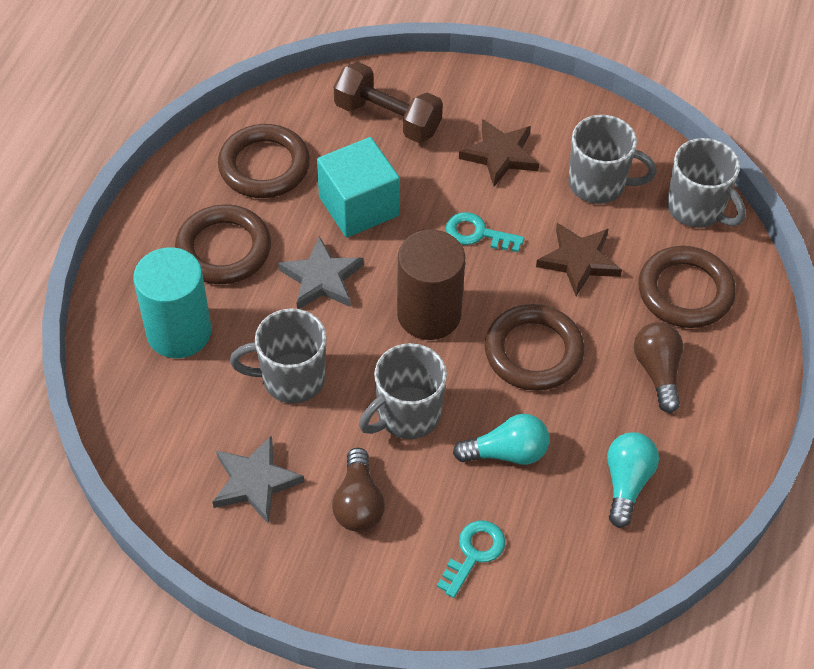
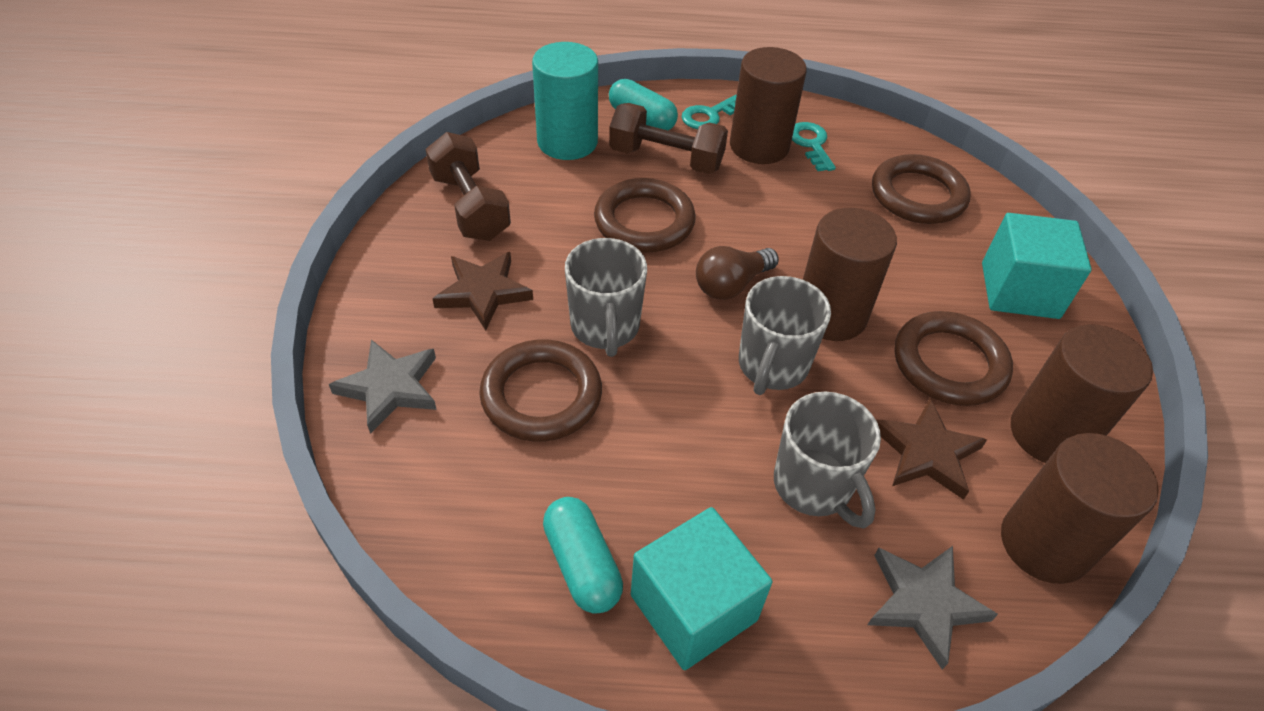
brown cylinder: [397,230,465,340] = 1 -> [730,47,807,164] [803,208,897,341] [1001,433,1159,584] [1011,324,1153,463] = 4
brown dumbbell: [334,62,443,143] = 1 -> [425,132,511,241] [609,103,728,174] = 2
brown light bulb: [332,448,385,532] [634,322,683,413] = 2 -> [696,246,779,300] = 1
grey mug: [230,309,326,404] [359,343,447,439] [568,115,657,204] [667,138,746,228] = 4 -> [565,238,647,357] [739,276,831,395] [774,392,881,529] = 3
turquoise capsule: none = 0 -> [543,497,623,614] [609,79,678,130] = 2
turquoise cube: [317,137,400,238] = 1 -> [631,507,772,670] [982,213,1092,319] = 2
turquoise light bulb: [453,414,550,465] [607,432,659,528] = 2 -> none = 0

